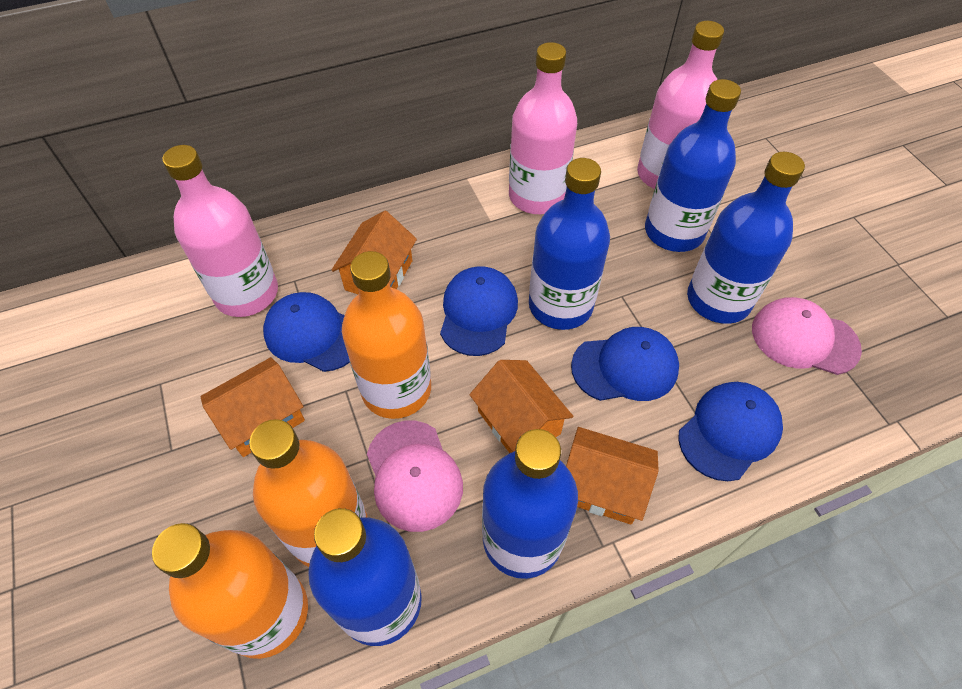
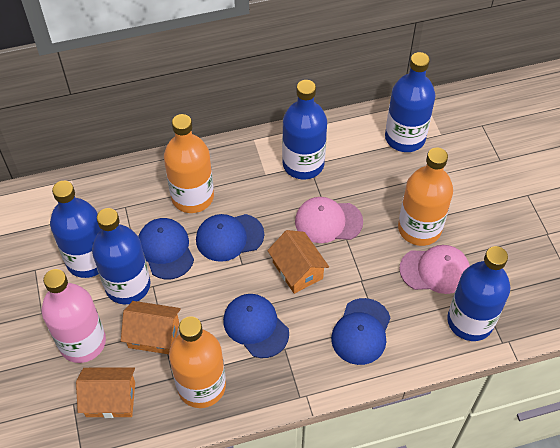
orange house: [200,357,305,457] [331,211,417,294] [470,360,573,453] [566,427,659,525] = 4 -> [76,367,135,418] [121,301,181,354] [267,230,329,294] = 3
pink bottle: [162,145,278,317] [509,42,577,214] [637,21,724,189] = 3 -> [41,269,106,363] = 1

